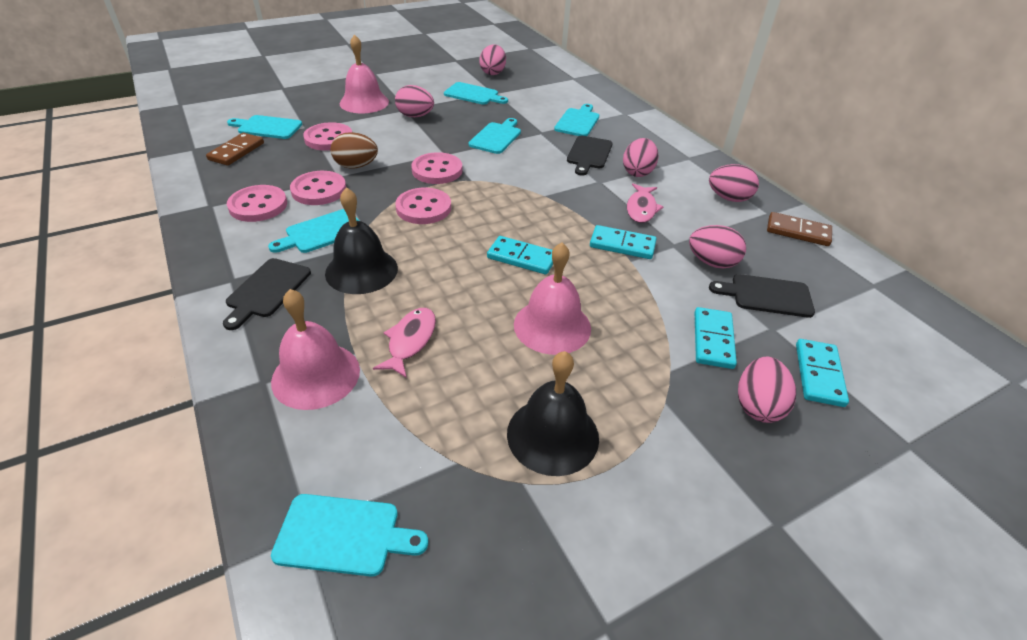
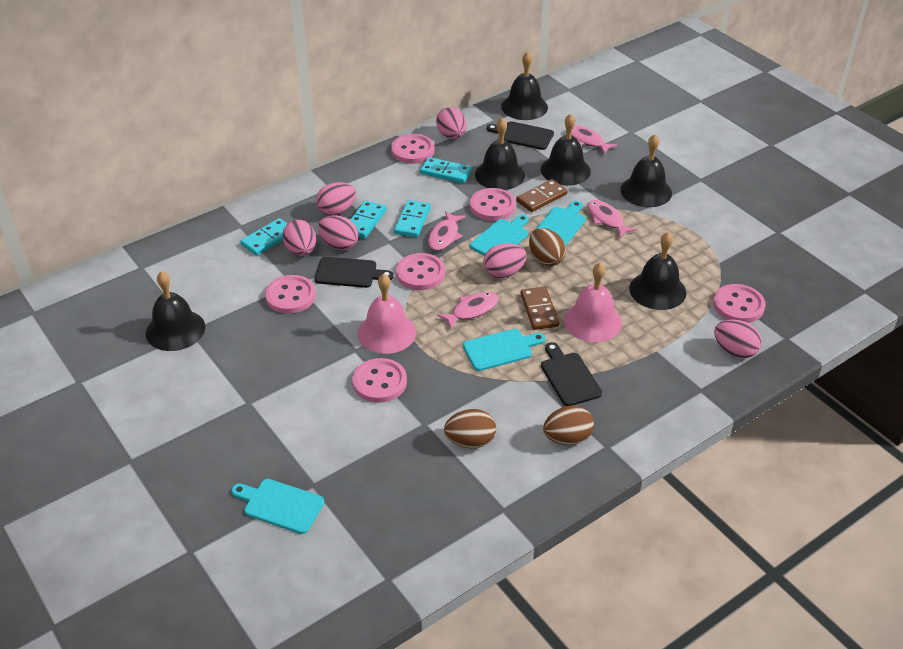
black bell: [325,187,398,294] [507,351,599,476] = 2 -> [146,271,205,351] [475,118,525,190] [501,52,548,120] [541,114,591,186] [620,134,672,207] [629,232,686,310] = 6
brown egg: [330,132,378,169] = 1 -> [444,409,496,448] [529,228,566,266] [543,405,594,445] = 3
pink bell: [271,289,360,410] [340,34,389,113] [514,242,591,355] = 3 -> [357,274,416,354] [563,263,622,342] = 2
pink button: [227,185,287,222] [290,171,346,205] [303,122,352,151] [395,188,451,224] [411,152,462,184] = 5 -> [265,275,316,314] [352,358,407,403] [391,134,434,164] [396,253,445,290] [470,188,516,221] [713,284,765,323] = 6
pink fish: [373,308,436,378] [627,183,663,223] = 2 -> [428,211,466,251] [437,292,499,329] [571,125,618,155] [587,200,637,238] = 4
turquoise cutting board: [227,115,303,139] [268,209,359,253] [271,494,428,577] [444,82,508,105] [468,118,521,154] [554,104,599,136] = 6 -> [231,479,324,534] [463,329,546,371] [470,215,529,256] [535,201,586,246] = 4

